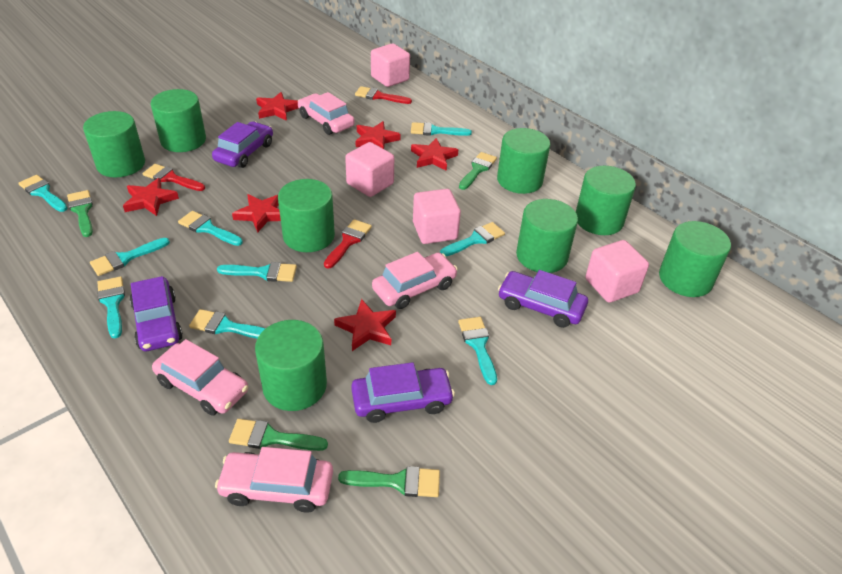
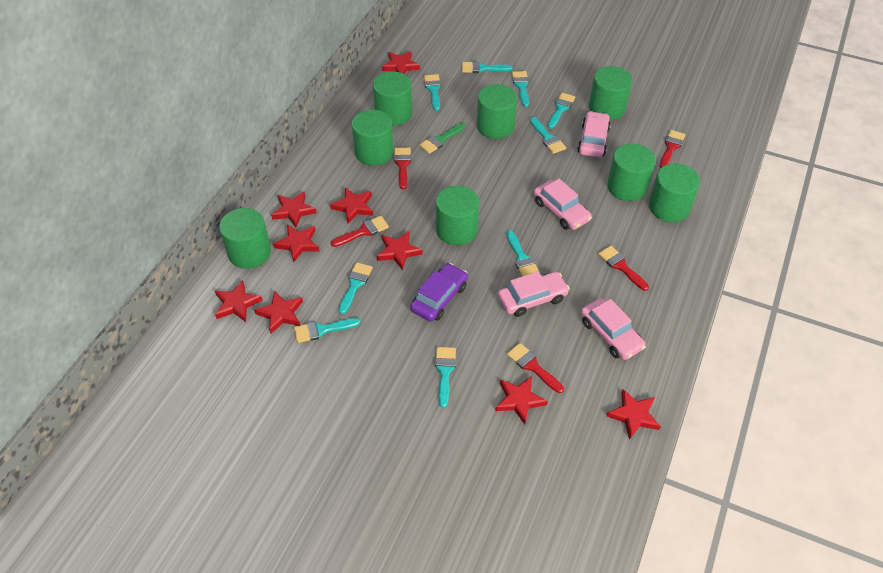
green brush: [67,190,93,237] [229,419,328,451] [338,466,440,497] [459,152,497,190] = 4 -> [419,123,465,154] = 1
pink cube: [345,142,394,197] [371,43,410,87] [413,189,461,244] [585,240,649,303] = 4 -> none = 0
purple car: [130,276,183,351] [212,121,273,168] [351,362,455,423] [498,270,588,328] = 4 -> [410,263,468,322] = 1
red brush: [143,164,205,191] [324,219,372,269] [355,86,412,104] = 3 -> [331,216,389,247] [394,147,411,189] [507,343,564,393] [598,246,649,291] [659,130,685,168] = 5
red star: [123,178,179,216] [232,194,281,233] [256,92,299,121] [334,299,396,351] [356,121,401,149] [411,138,459,171] = 6 -> [215,280,263,322] [254,291,303,334] [271,191,317,227] [273,224,319,262] [330,187,373,223] [377,231,423,270] [382,51,420,74] [495,376,548,425] [606,389,661,440] = 9

